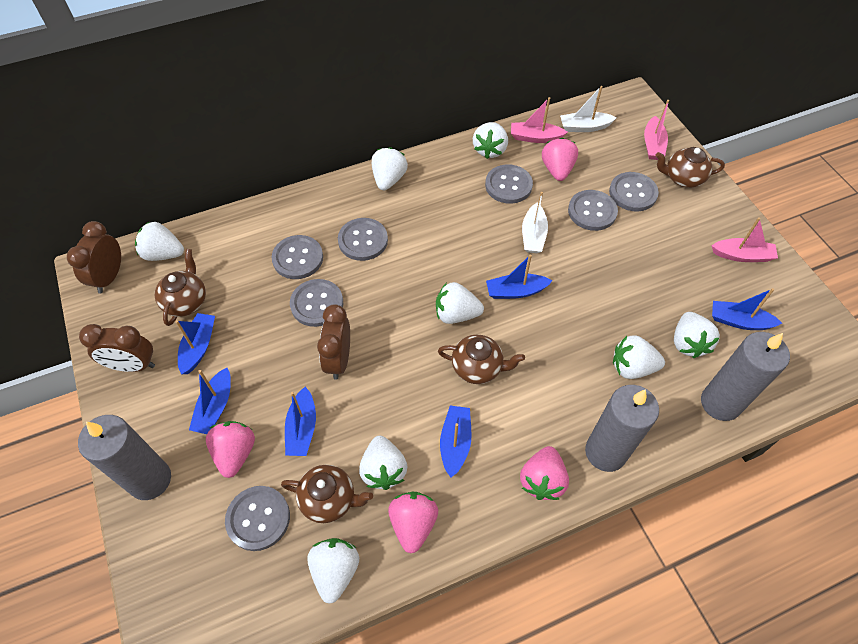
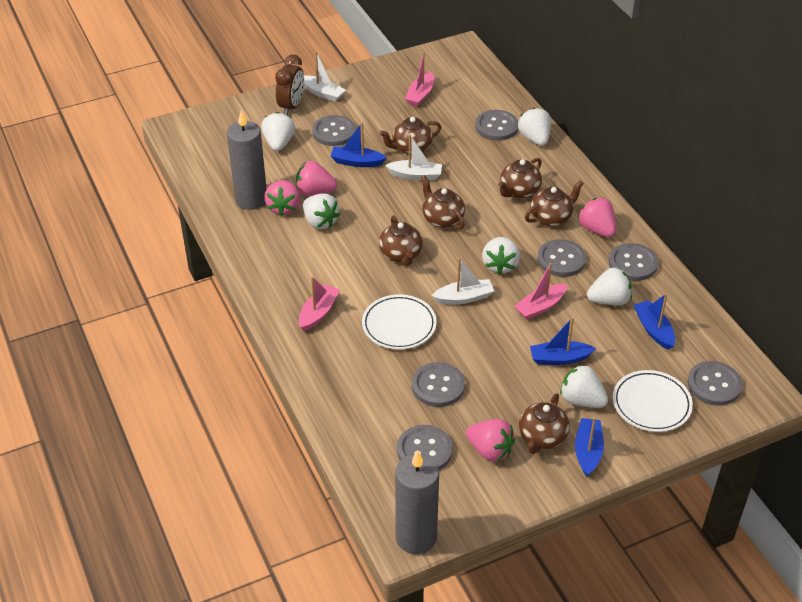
blue boat: [175,313,215,374] [189,368,231,434] [285,387,316,456] [440,406,472,477] [486,254,552,299] [712,288,782,330] = 6 -> [330,122,387,167] [530,317,596,365] [575,417,604,477] [634,294,675,350] = 4
brown clock: [67,221,121,293] [79,324,155,372] [317,304,350,380] = 3 -> [275,54,304,115] = 1
brown teapot: [155,249,206,326] [281,465,373,523] [438,335,525,384] [656,147,725,188] = 4 -> [379,117,441,155] [379,215,423,266] [421,175,465,229] [498,158,542,199] [519,393,570,454] [525,180,584,227] = 6
grey candle: [78,415,171,500] [585,385,659,472] [701,332,790,421] = 3 -> [227,110,267,210] [395,450,439,554] = 2
white boat: [522,192,548,253] [560,86,617,132] = 2 -> [304,51,346,102] [385,134,442,180] [432,258,494,305] = 3
white plate: none = 0 -> [362,294,437,350] [613,370,693,432] = 2
white strawberry: [135,221,184,261] [307,538,359,604] [359,436,408,490] [372,147,408,190] [436,282,484,324] [473,122,508,159] [613,335,665,379] [674,312,720,358] = 8 -> [261,112,295,151] [303,194,340,229] [482,237,520,275] [518,108,551,146] [560,364,608,408] [587,267,632,305] = 6

